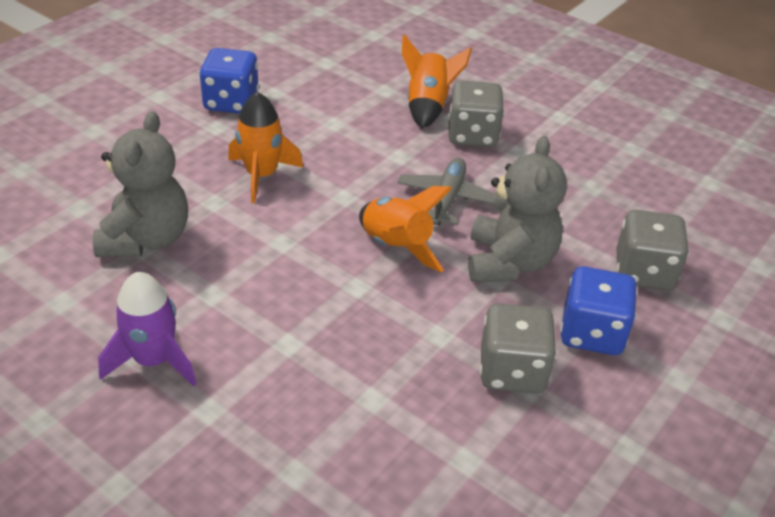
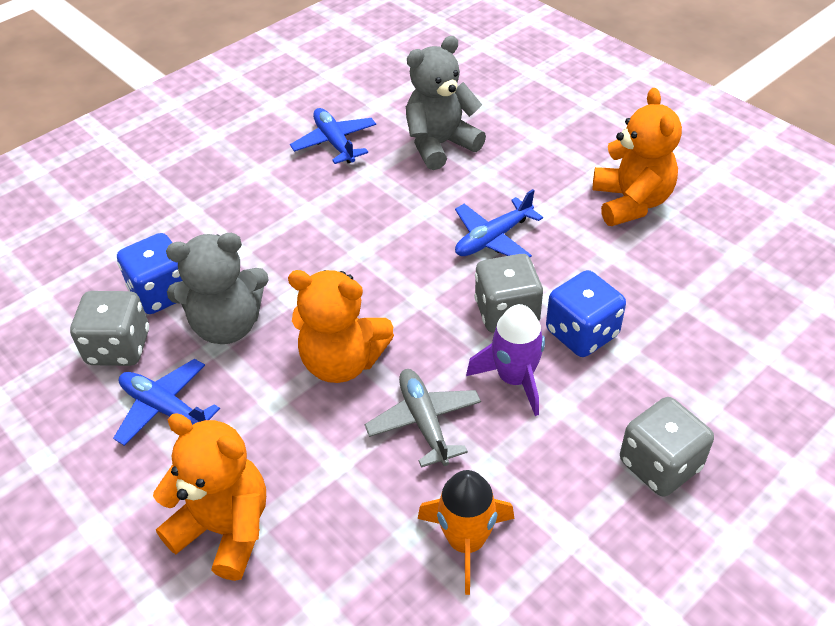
blue plane: none = 0 -> [113,359,220,446] [290,108,376,164] [455,189,543,257] = 3
orange rocket: [228,92,303,203] [359,186,452,272] [402,34,472,129] = 3 -> [418,470,515,595] = 1
orange teddy bear: none = 0 -> [153,413,266,581] [288,270,394,383] [592,88,682,226] = 3

